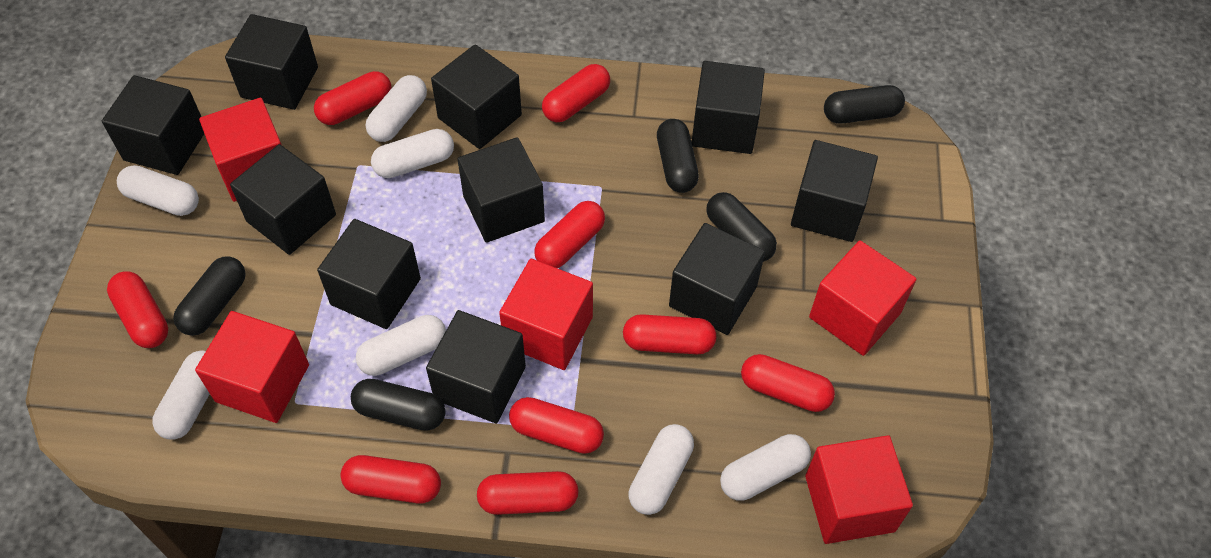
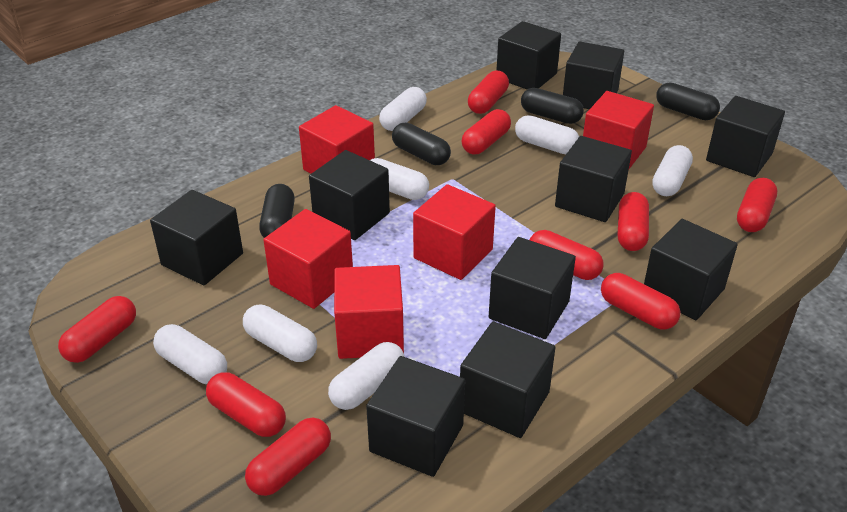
black capsule: [173,256,246,336] [351,379,445,431] [657,119,699,193] [706,192,777,262] [824,85,905,124] = 5 -> [259,184,295,238] [392,123,451,165] [521,88,584,124] [656,83,720,120] = 4

